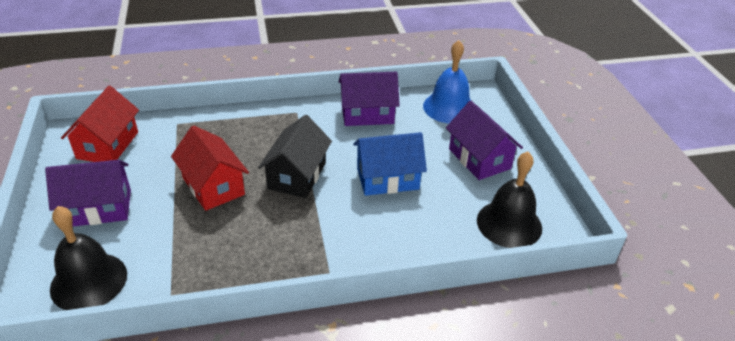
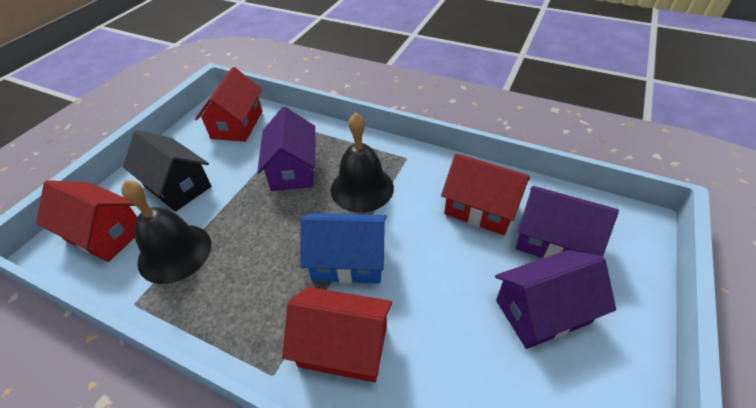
blue bell: [423,40,471,124] = 1 -> none = 0
red house: [61,86,139,162] [171,126,249,211] = 2 -> [36,180,138,262] [195,67,262,142] [282,287,392,382] [441,153,530,235] = 4

